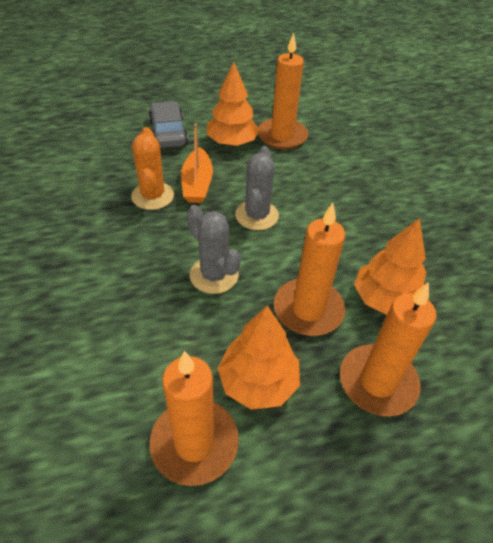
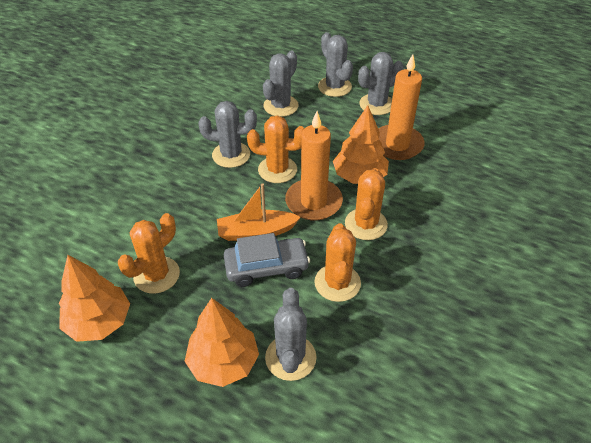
grey cactus: [187,205,241,294] [235,146,279,230] = 2 -> [198,101,257,168] [263,51,299,117] [265,288,317,381] [318,32,353,97] [358,52,403,115] = 5
orange cactus: [131,127,174,210] = 1 -> [118,213,180,294] [247,115,304,183] [314,223,361,302] [345,168,388,240] = 4
orange candle: [150,351,239,486] [258,33,308,150] [274,203,345,336] [340,282,437,416] = 4 -> [285,111,343,221] [378,54,424,160] = 2

